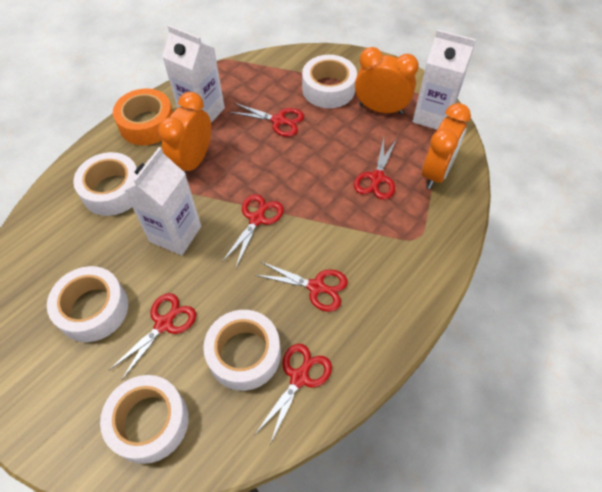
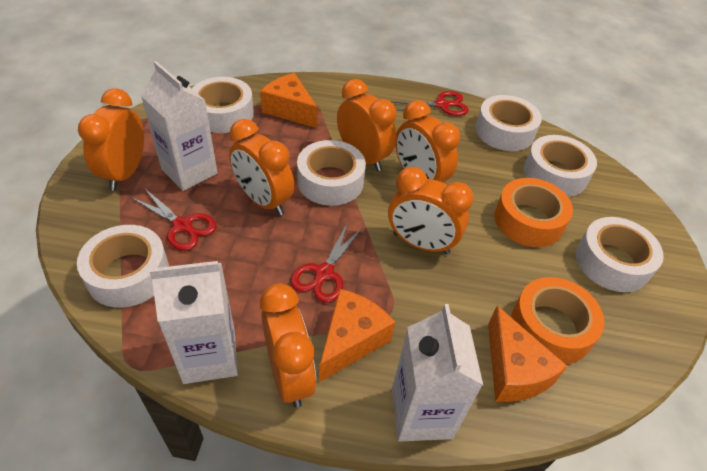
orange cheese: none = 0 -> [260,73,318,128] [319,289,395,382] [488,306,568,402] = 3
orange clock: [158,92,211,173] [355,47,419,114] [422,103,471,189] = 3 -> [78,88,144,191] [229,119,295,216] [260,283,316,408] [337,79,397,171] [388,167,474,254] [396,100,460,183] = 6
orange tape: [113,88,173,145] = 1 -> [494,178,573,247] [511,277,604,364] = 2
red scissors: [109,293,196,381] [222,194,284,267] [229,103,304,137] [255,344,332,444] [256,261,348,312] [354,138,397,200] = 6 -> [131,188,217,251] [290,223,363,303] [390,91,469,116] = 3
white tape: [47,266,128,342] [73,152,137,216] [100,375,189,464] [203,310,281,391] [302,55,357,108] = 5 -> [77,225,169,308] [192,77,254,133] [297,140,366,206] [475,95,542,151] [524,135,597,197] [576,217,664,292] = 6

